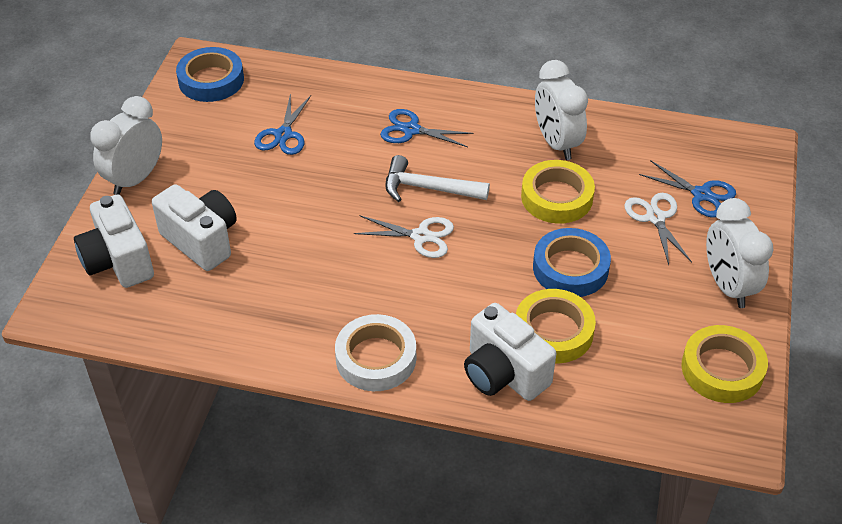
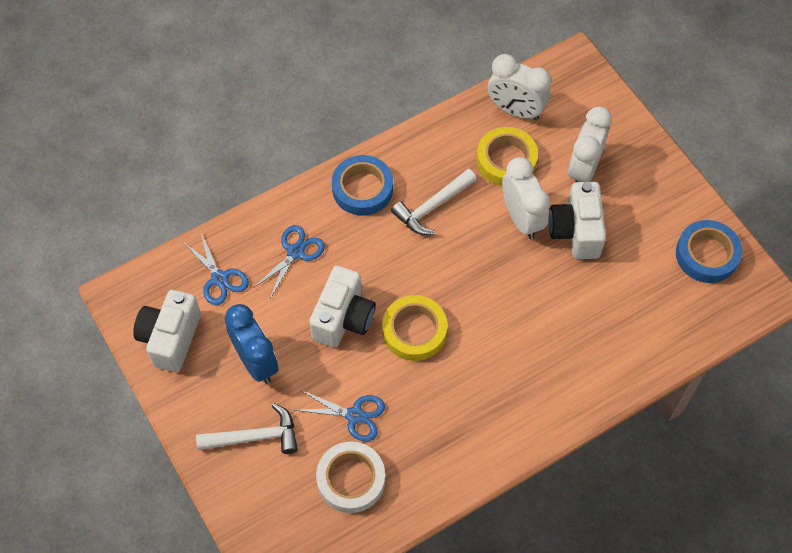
blue clock: none = 0 -> [225,304,279,383] = 1
white hammer: [385,155,490,202] = 1 -> [196,403,298,454] [391,169,477,235] = 2
white scissors: [354,215,454,258] [624,193,692,265] = 2 -> none = 0
yellow tape: [516,289,596,363] [521,160,595,224] [681,325,768,403] = 3 -> [382,295,447,361] [476,127,538,186] = 2

